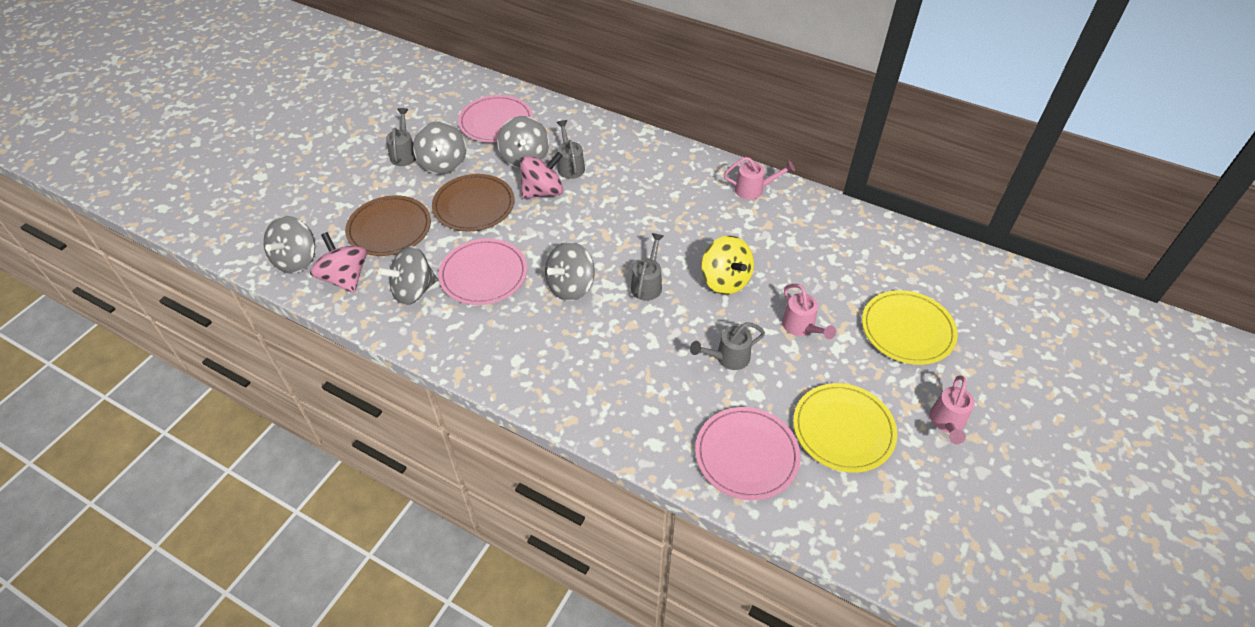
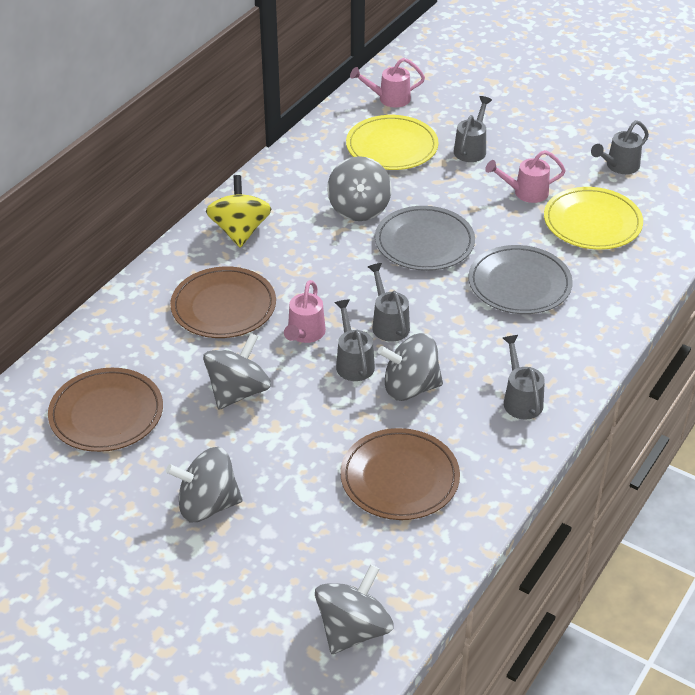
brown plate: [345,195,431,256] [432,174,515,232] = 2 -> [48,368,163,452] [170,266,276,338] [340,428,460,520] = 3
grey plate: none = 0 -> [375,206,475,271] [468,245,573,314] = 2
grey watering can: [386,108,416,166] [556,120,585,179] [631,233,664,301] [690,322,765,370] = 4 -> [335,299,375,381] [368,263,410,342] [454,96,492,162] [503,335,545,420] [591,120,649,174] = 5
pink plate: [438,238,527,305] [458,95,533,143] [695,407,801,500] = 3 -> none = 0
pink spinning top: [310,232,367,293] [520,152,563,199] = 2 -> none = 0

